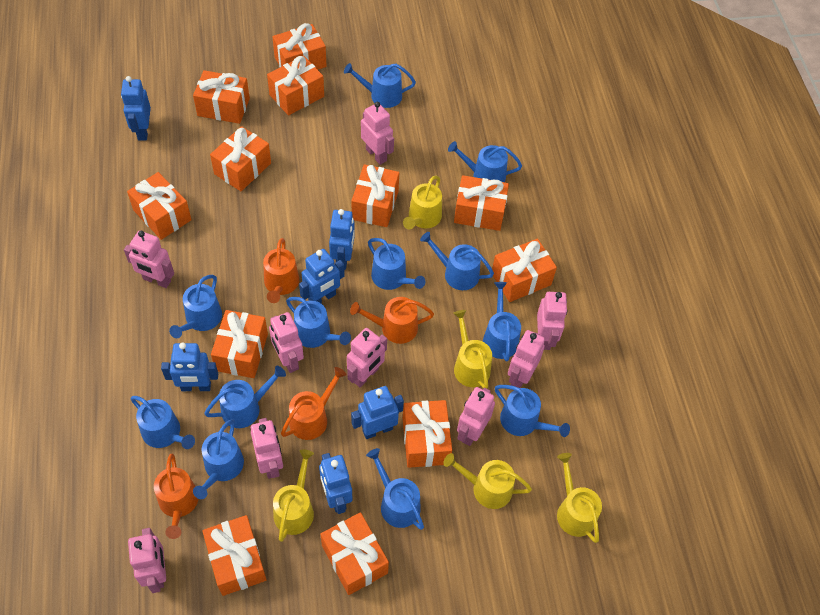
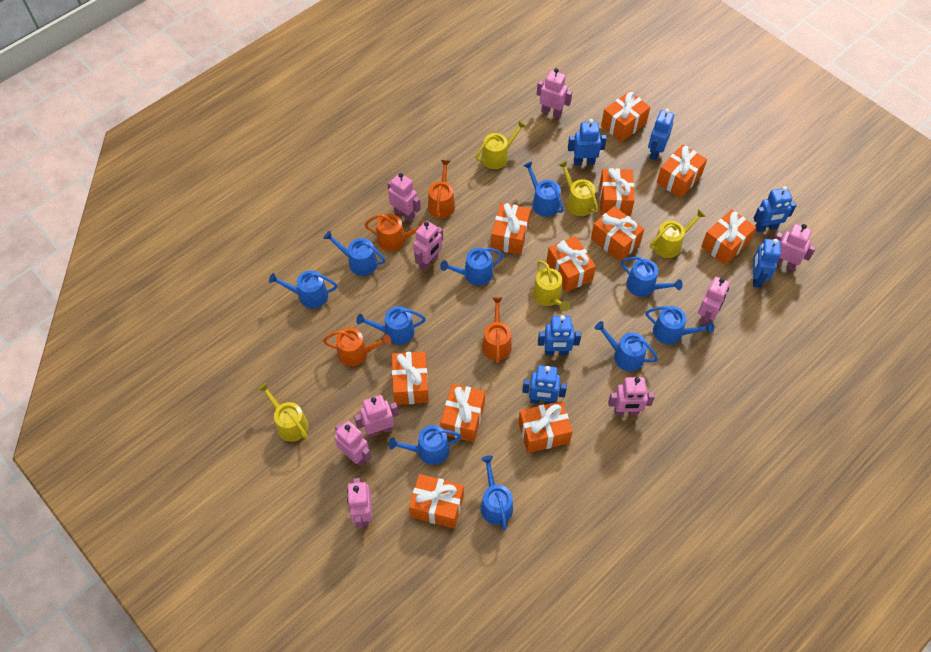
blue watering can: [131,396,195,449] [169,275,222,338] [193,420,244,499] [204,366,286,428] [286,297,351,348] [344,63,416,108] [366,448,424,530] [368,238,425,290] [420,232,494,290] [448,141,522,182] [483,282,521,362] [495,385,570,437] = 12 -> [269,270,338,309] [323,231,385,276] [356,306,426,345] [388,425,462,465] [440,248,504,286] [481,456,513,531] [523,161,564,217] [595,321,658,371] [621,257,683,297] [645,306,714,344] = 10
orange gift: [127,172,192,240] [193,70,250,124] [202,515,267,596] [210,126,271,191] [211,310,268,378] [267,56,324,116] [272,23,327,70] [321,512,389,595] [352,164,399,227] [403,400,452,468] [454,175,509,231] [492,239,557,302] = 12 -> [392,351,429,405] [409,474,464,528] [441,384,485,442] [491,203,531,255] [518,401,573,453] [547,236,596,292] [591,206,644,262] [599,168,635,216] [601,91,650,142] [657,144,707,198] [701,209,756,265] = 11

